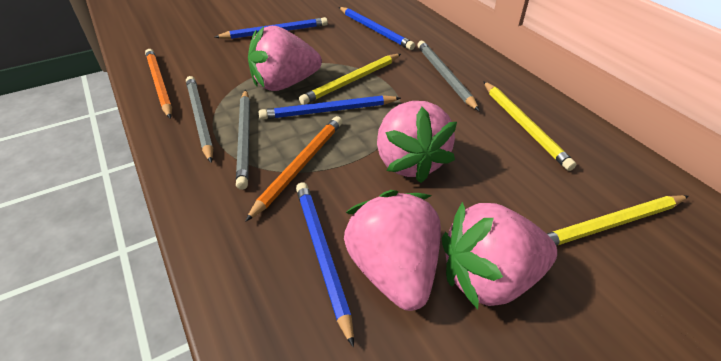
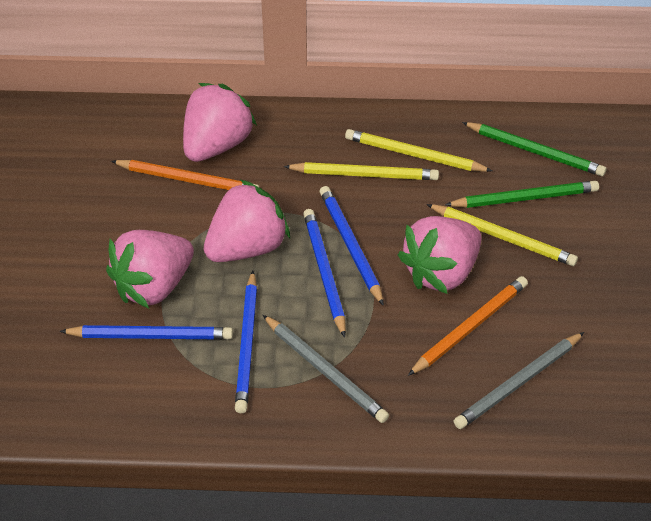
green pencil: none = 0 -> [445,181,599,208] [462,122,607,176] = 2
grey pencil: [186,76,213,163] [236,89,250,190] [417,41,479,111] = 3 -> [263,315,389,423] [454,332,584,429] = 2

